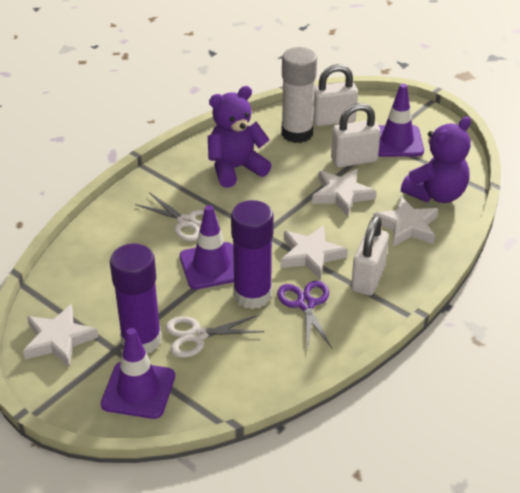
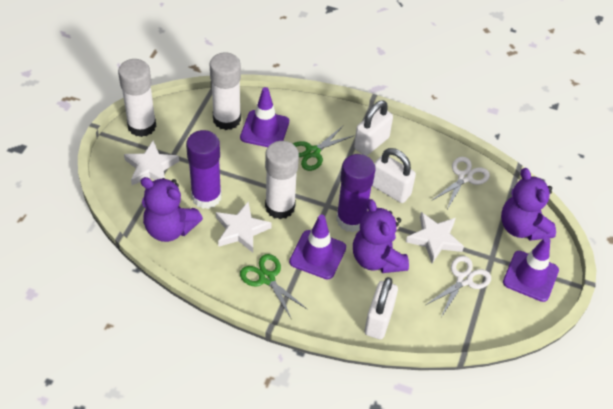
green scissors: none = 0 -> [240,254,307,318] [293,126,355,171] = 2
purple scissors: [277,280,332,350] = 1 -> none = 0
purple teddy bear: [208,86,272,188] [401,116,471,203] = 2 -> [140,177,203,242] [353,199,409,273] [501,168,556,241] = 3
white glue stick: [281,47,317,143] = 1 -> [118,59,156,137] [210,53,241,130] [265,141,299,219] = 3
white star: [23,304,98,367] [281,225,348,280] [312,168,376,216] [373,196,438,247] = 4 -> [124,140,179,185] [216,202,272,253] [406,212,464,263] = 3

